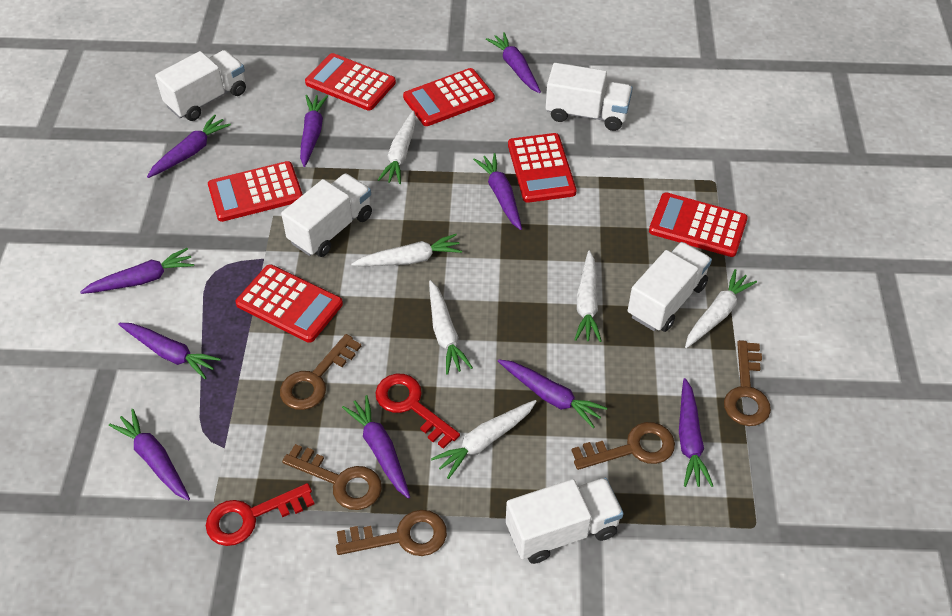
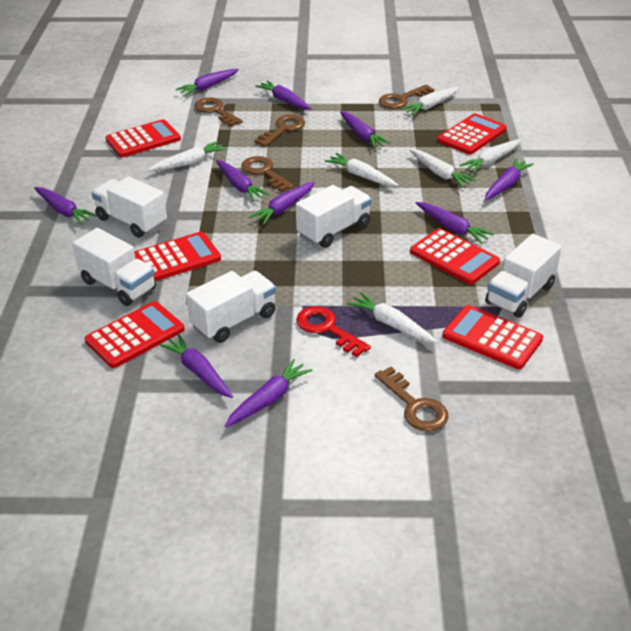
red key: [206,483,314,546] [375,374,460,449] = 2 -> [296,306,371,357] = 1

